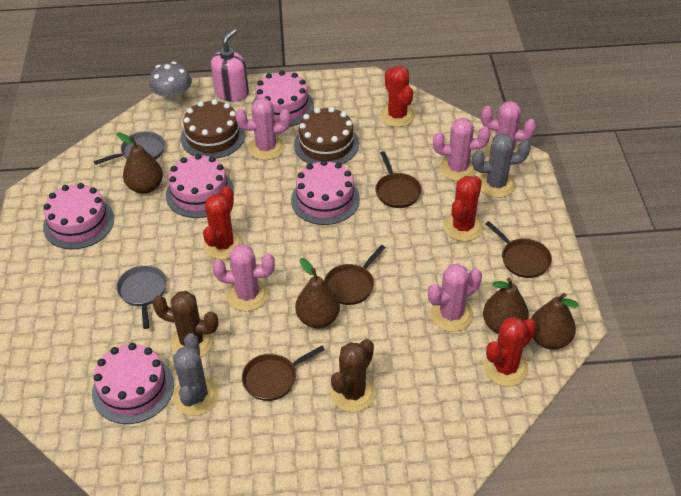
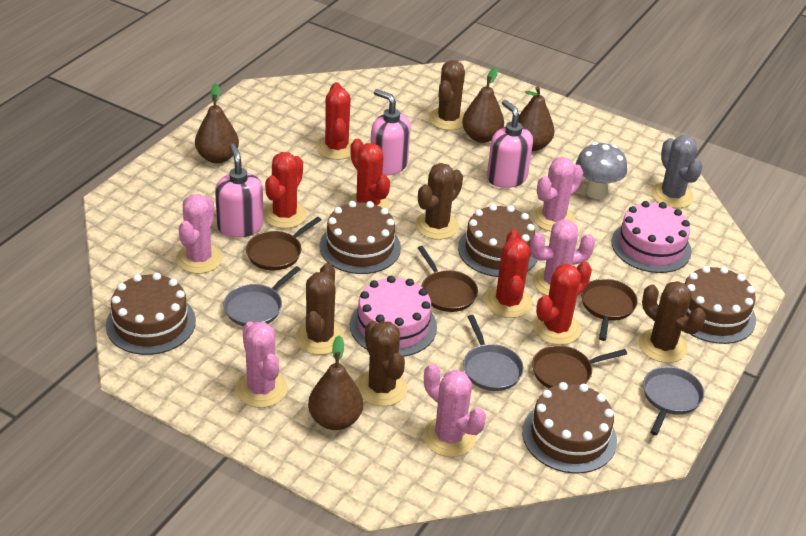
brown cactus: [152,291,218,357] [330,339,376,412] = 2 -> [295,263,345,355] [356,321,407,406] [415,163,463,240] [429,60,465,130] [639,281,706,363] = 5
brown cake: [181,99,245,159] [294,107,359,164] = 2 -> [106,273,196,355] [319,201,401,274] [458,204,538,277] [522,382,617,474] [685,266,756,344] = 5
grey cactus: [173,333,219,416] [472,133,531,198] = 2 -> [651,135,703,208] = 1
grey pan: [94,131,165,165] [116,265,167,329] = 2 -> [223,266,301,326] [463,315,524,391] [643,366,704,435] = 3
pink cake: [43,183,114,249] [92,343,174,424] [166,154,234,218] [252,70,314,127] [291,160,360,225] = 5 -> [350,276,437,357] [611,201,692,273] = 2
pink soap dispenser: [211,29,249,102] = 1 -> [215,144,264,238] [371,89,411,176] [487,100,533,188] = 3
red cactus: [203,186,243,260] [380,66,415,127] [443,176,483,241] [483,317,536,386] = 4 -> [263,152,307,229] [316,82,354,160] [346,138,390,210] [485,230,532,318] [533,261,592,345] = 5

